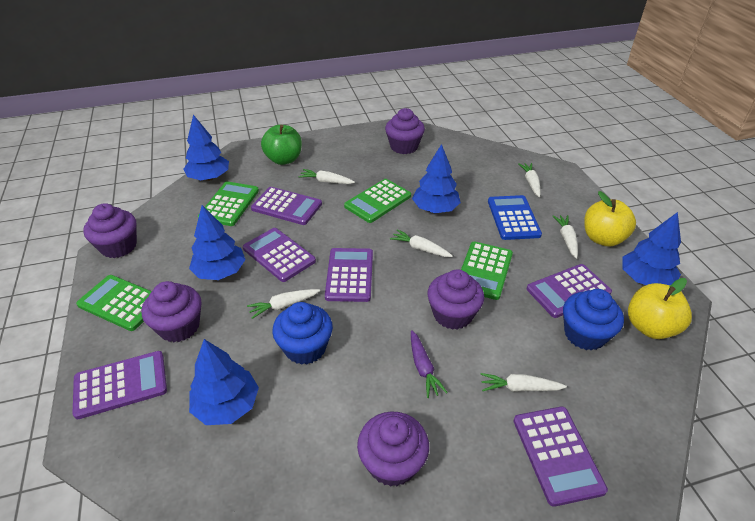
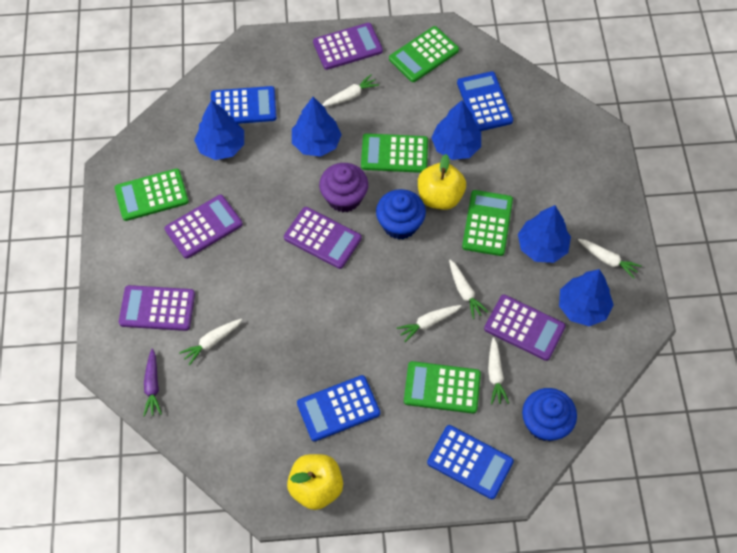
blue calculator: [488,195,542,240] = 1 -> [211,86,277,124] [297,375,380,442] [427,425,514,499] [457,71,513,131] = 4
green apple: [261,125,302,165] = 1 -> none = 0
green calculator: [76,275,152,331] [198,181,259,226] [344,179,411,223] [461,241,513,300] = 4 -> [115,169,189,221] [361,133,428,173] [389,26,459,82] [404,361,481,414] [462,190,513,256] = 5
purple calculator: [72,351,167,419] [243,228,316,282] [251,187,322,225] [325,248,373,302] [514,406,608,507] [527,264,612,318] = 6 -> [119,285,195,331] [165,195,243,259] [284,207,362,269] [313,23,383,70] [484,295,566,361] = 5
purple cupcake: [83,203,137,258] [142,281,202,342] [357,411,429,487] [385,108,425,154] [428,269,484,330] = 5 -> [319,163,368,212] = 1

